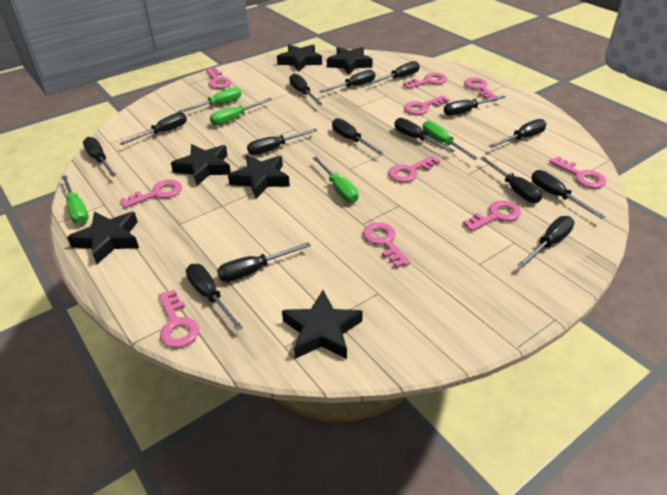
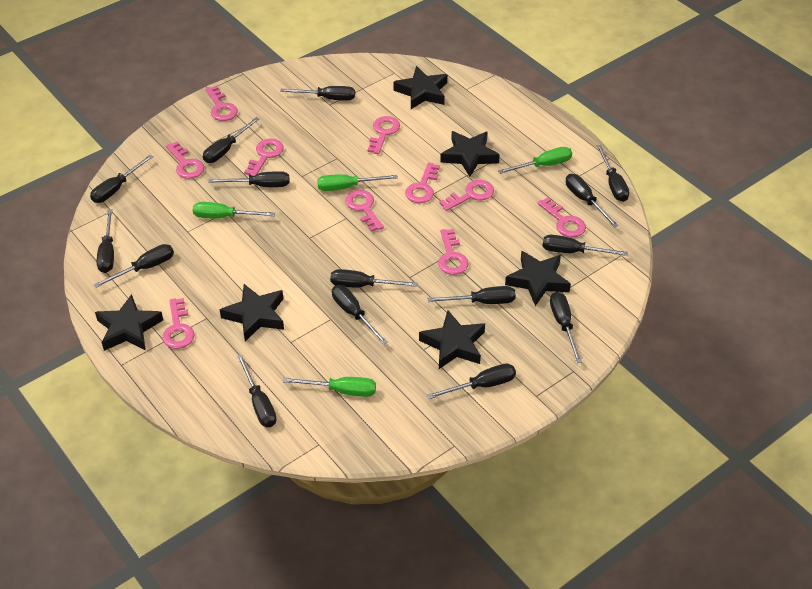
green screwdriver: [61,175,89,224] [178,87,241,112] [210,98,272,125] [313,156,359,203] [422,121,478,160] = 5 -> [193,202,275,218] [283,377,376,397] [317,174,398,191] [498,147,572,174] = 4

